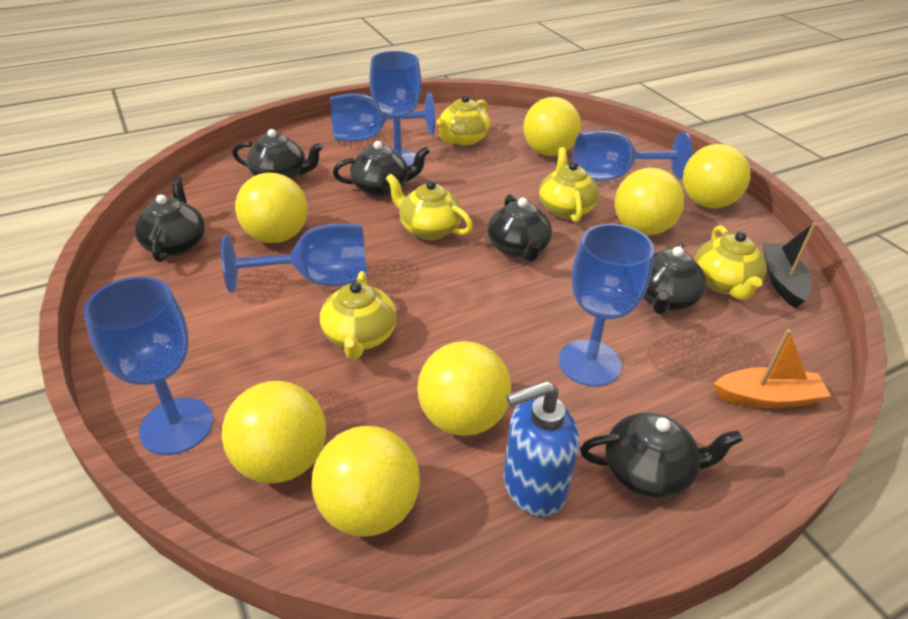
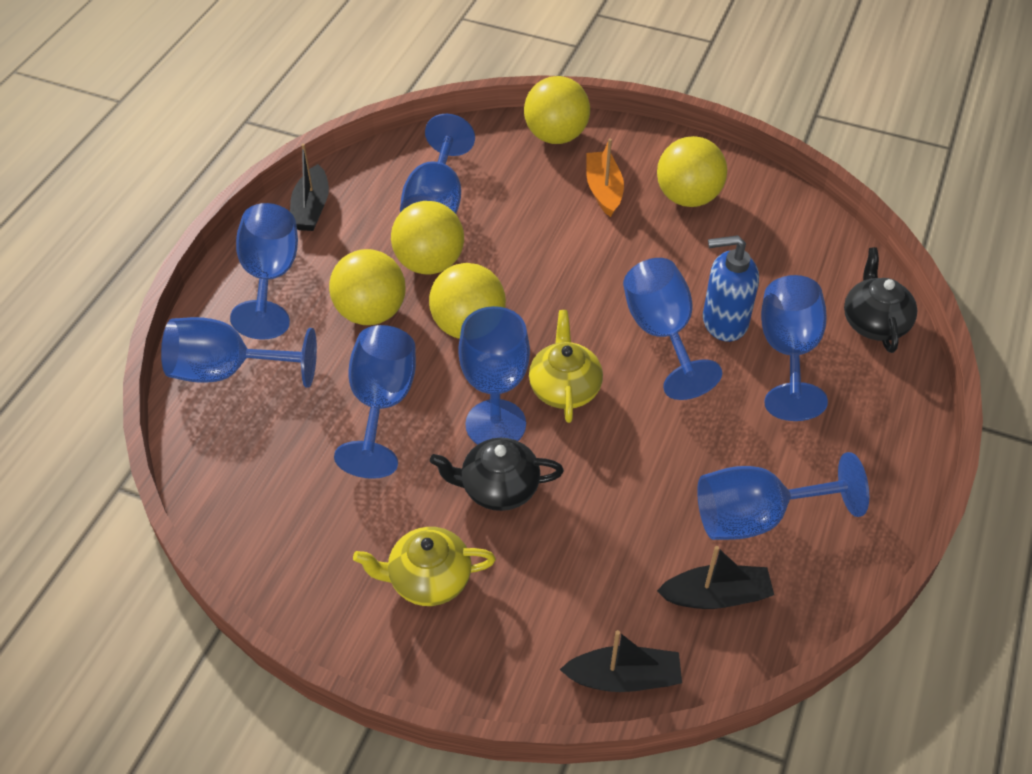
black boat: [763,222,816,308] = 1 -> [290,144,329,231] [560,630,682,692] [657,546,774,609] = 3
black teapot: [134,176,205,262] [232,129,324,180] [333,141,430,197] [487,194,552,262] [580,412,743,499] [643,242,706,315] = 6 -> [430,438,564,511] [844,247,917,353] = 2
blue goblet: [84,277,213,455] [221,223,367,293] [330,92,435,142] [369,51,421,166] [559,224,654,387] [573,130,693,181] = 6 -> [161,317,317,388] [230,203,298,340] [334,325,416,479] [400,114,475,214] [458,306,530,445] [623,258,722,400] [697,452,869,540] [761,275,828,421] = 8
yellow ball: [222,381,326,484] [235,173,307,243] [312,426,420,537] [417,341,511,436] [524,97,581,156] [615,168,684,236] [683,144,750,208] = 7 -> [329,249,406,325] [391,201,464,275] [429,263,506,339] [524,76,590,144] [657,136,727,207] = 5
yellow teapot: [320,271,397,359] [386,174,473,240] [437,95,490,146] [539,147,599,222] [695,225,767,300] = 5 -> [353,527,496,606] [529,310,603,423] = 2

